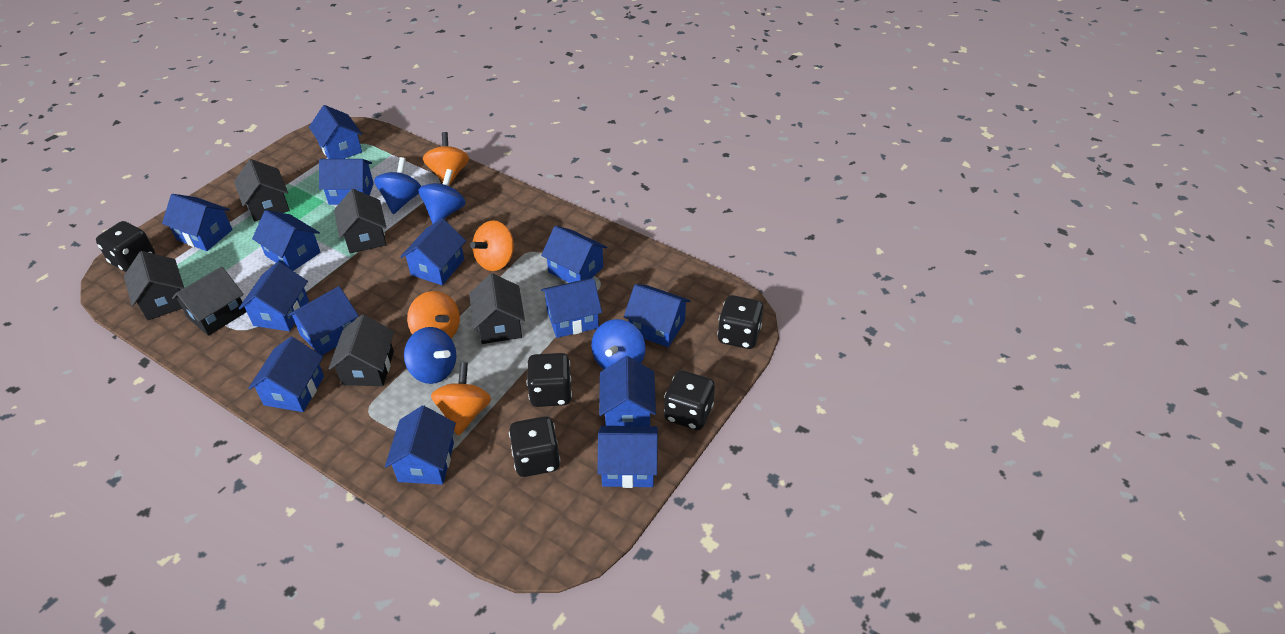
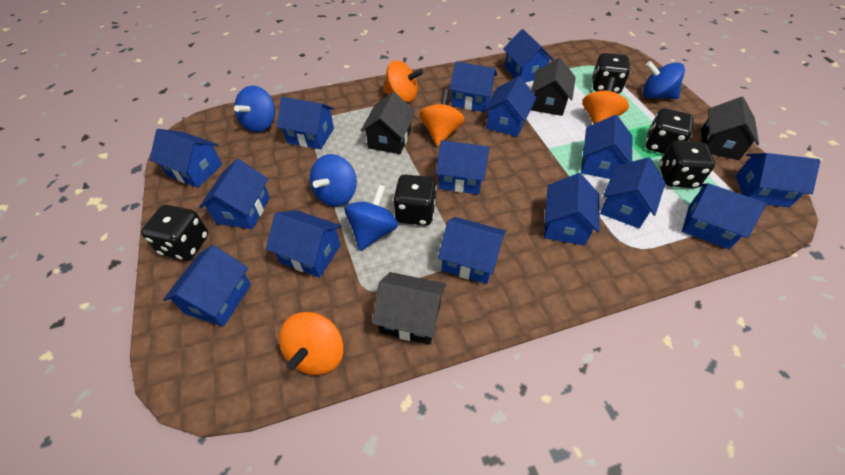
black house: [124,251,184,320] [172,266,246,336] [234,159,290,221] [329,314,394,386] [334,189,387,253] [469,273,525,344] = 6 -> [361,92,415,154] [372,272,446,345] [531,57,576,116] [701,97,759,160] = 4
blue house: [162,194,233,251] [238,262,309,331] [248,337,324,412] [252,210,320,271] [287,286,359,355] [309,105,362,159] [319,159,374,205] [385,405,456,485] [400,218,466,285] [541,226,608,283] [541,279,602,338] [597,426,658,488] [599,356,656,426] [624,284,690,347] = 14 -> [150,129,222,188] [163,245,251,327] [199,159,270,229] [266,210,342,278] [277,97,334,150] [436,140,489,194] [438,217,506,284] [449,61,497,112] [484,76,536,137] [503,29,554,82] [544,173,600,245] [581,115,632,179] [600,157,666,228] [682,183,766,250] [736,153,821,207] = 15

